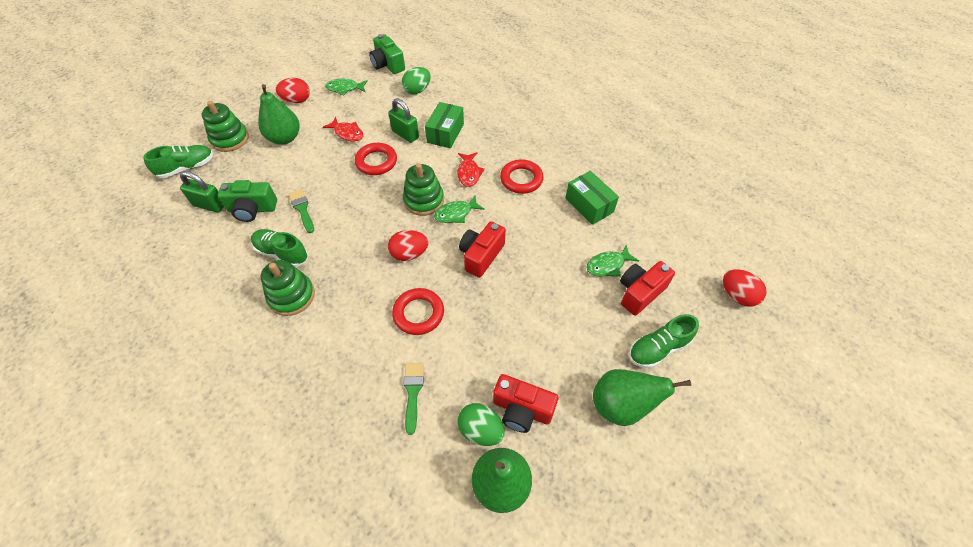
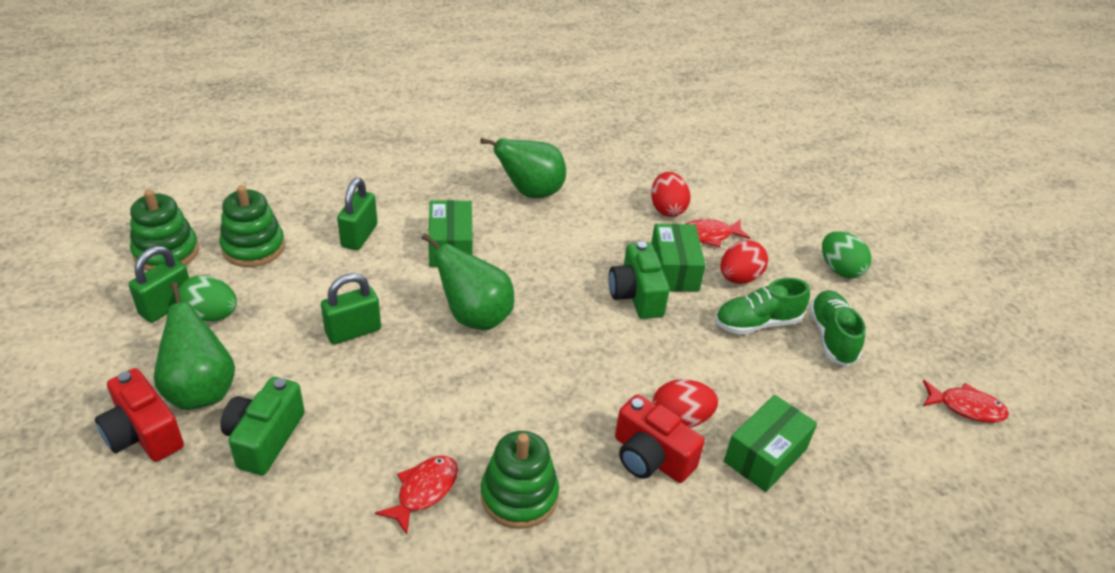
green box: [425,102,464,148] [566,171,619,225] = 2 -> [428,200,473,267] [651,224,706,292] [724,395,817,492] = 3
green brush: [289,189,314,233] [403,363,424,435] = 2 -> none = 0
green fish: [325,78,368,96] [434,196,485,223] [586,245,639,277] = 3 -> none = 0
green padlock: [180,171,224,213] [388,98,419,143] = 2 -> [129,246,189,323] [321,273,381,344] [337,178,377,250] = 3
green shoe: [143,145,214,178] [251,229,308,267] [629,314,699,368] = 3 -> [715,278,810,335] [809,290,866,366] = 2
red camera: [459,221,506,278] [493,374,558,433] [620,261,675,316] = 3 -> [95,368,184,462] [615,394,705,483] = 2
red fish: [323,117,364,142] [457,152,485,187] = 2 -> [375,456,458,535] [686,219,750,247] [923,380,1009,423] = 3
red ring: [355,143,397,175] [392,288,444,335] [500,159,544,194] = 3 -> none = 0

